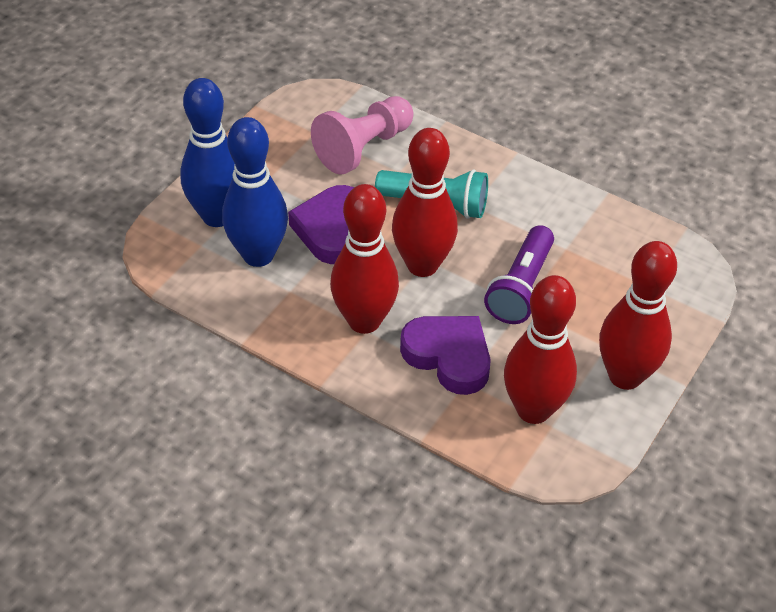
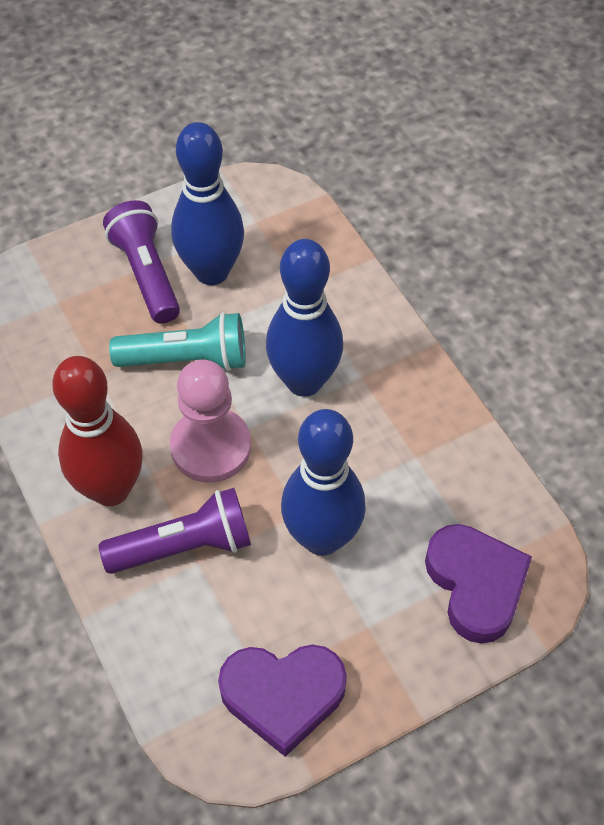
blue bowling pin: [180,78,235,227] [222,117,288,267] = 2 -> [171,122,244,285] [266,239,343,397] [281,409,366,556] = 3
purple flashlight: [484,225,554,324] = 1 -> [99,488,251,574] [103,200,180,324] = 2
red bowling pin: [330,184,399,334] [392,128,458,277] [504,275,577,424] [599,241,677,390] = 4 -> [52,356,143,506] = 1

